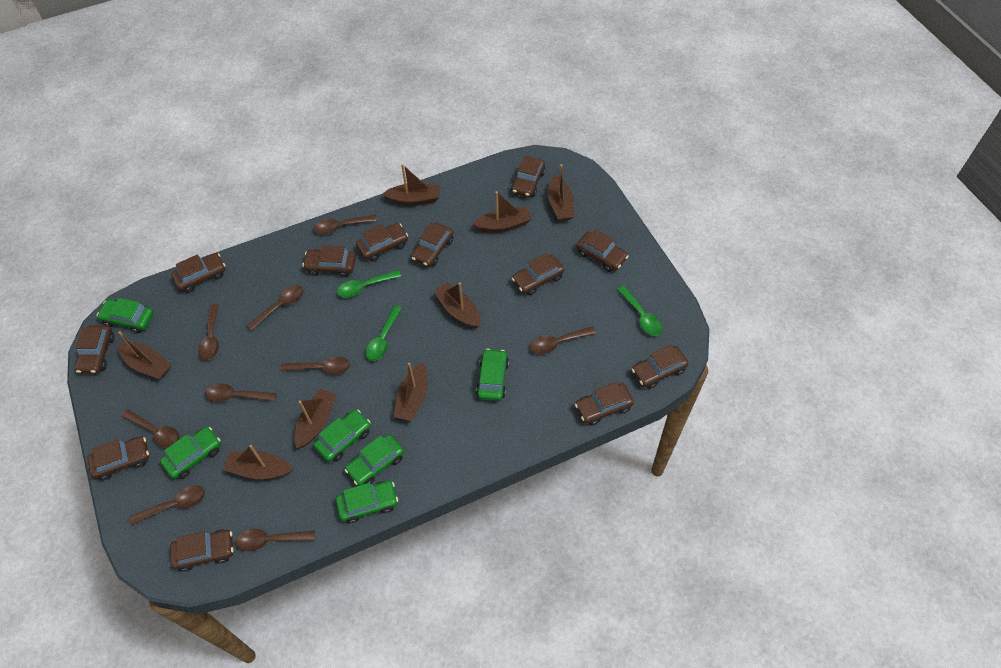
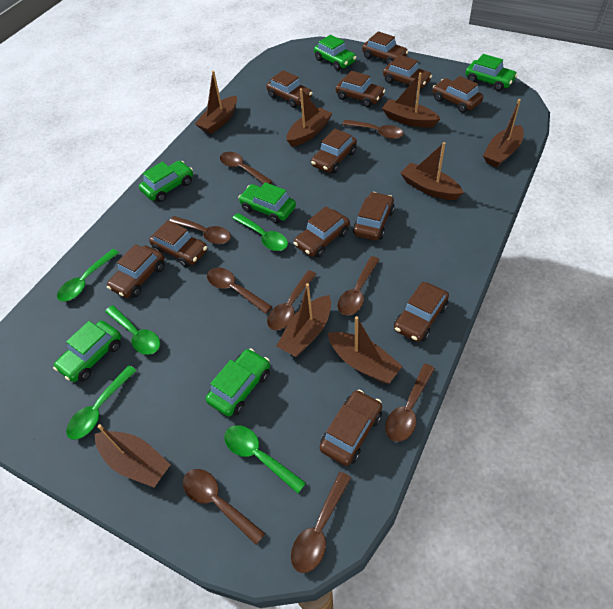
green spoon: [337,270,401,298] [366,306,402,361] [617,285,663,336] = 3 -> [57,249,119,302] [66,365,137,440] [105,305,160,355] [224,425,306,493] [232,213,288,251] = 5

